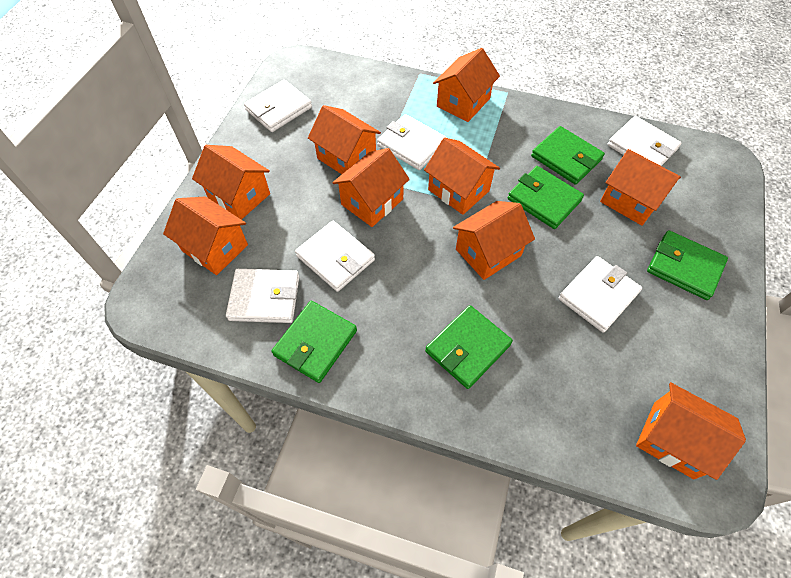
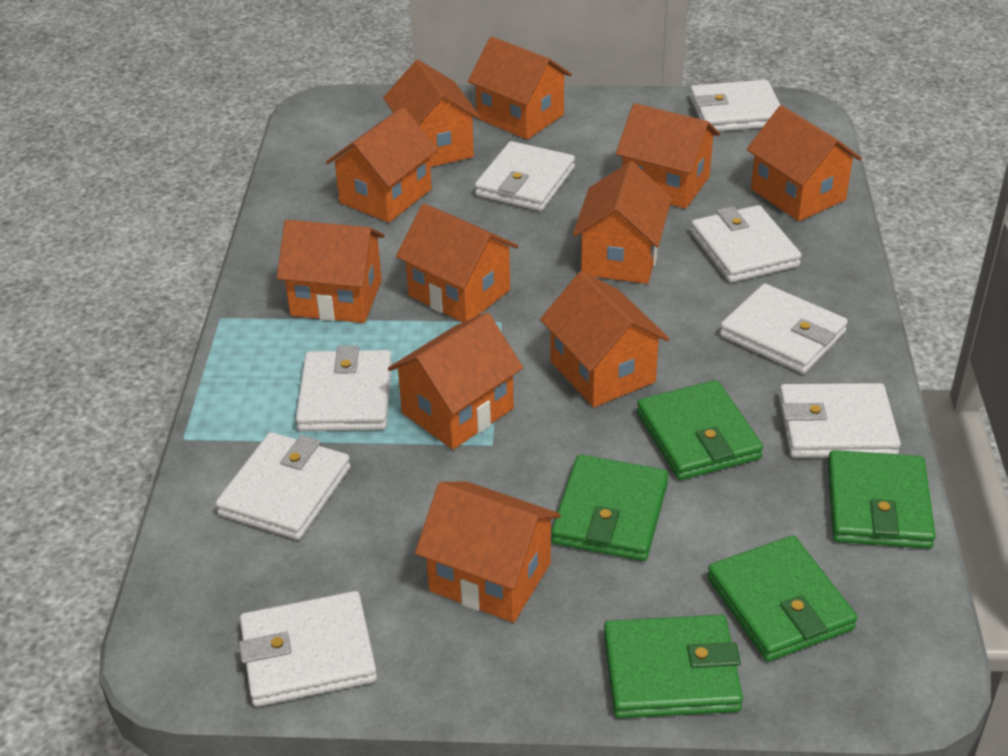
orange house: [163,197,248,275] [192,145,270,220] [308,105,381,174] [332,148,410,227] [424,137,500,215] [433,48,500,122] [453,201,535,280] [600,149,681,226] [636,382,746,480] = 9 -> [277,220,384,323] [326,107,438,223] [383,60,481,167] [388,313,523,449] [396,204,518,322] [415,481,561,623] [468,37,572,140] [540,271,669,407] [572,161,672,284] [616,103,720,209] [746,105,862,221] = 11
white wallet: [226,269,299,323] [244,79,312,132] [295,221,375,292] [377,114,447,170] [559,256,642,333] [608,116,681,166] = 6 -> [215,432,351,540] [239,591,377,707] [296,345,392,431] [475,141,575,211] [690,80,781,131] [691,205,802,283] [720,283,848,374] [779,383,901,458] = 8

